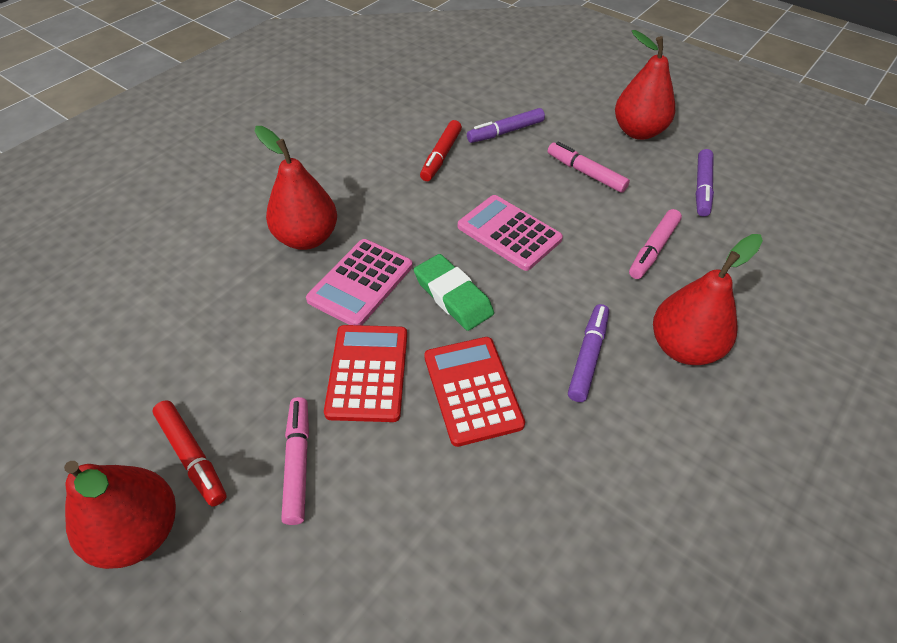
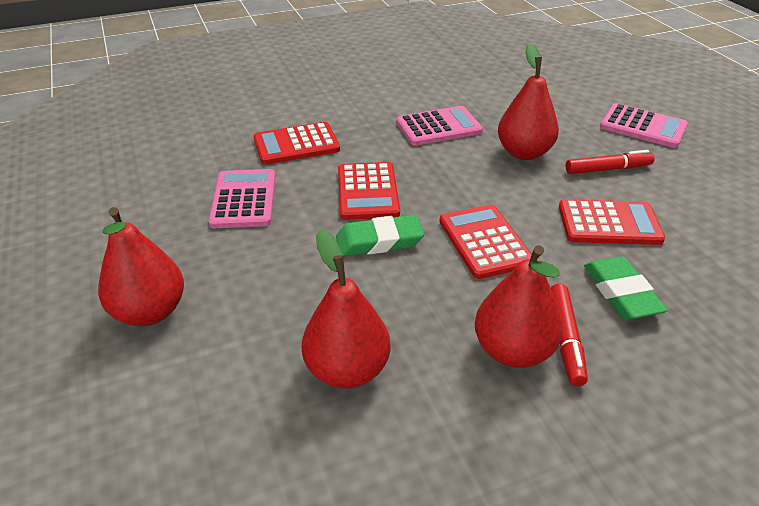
green eraser: [414,254,494,331] = 1 -> [336,215,424,256] [584,257,668,320] = 2
pink calculator: [306,239,413,325] [458,195,563,271] = 2 -> [209,169,275,228] [396,106,483,146] [600,103,688,148] = 3
pink marker: [281,397,309,525] [548,142,630,193] [629,209,682,279] = 3 -> none = 0
purple marker: [467,108,545,143] [568,304,609,402] [696,149,714,217] = 3 -> none = 0
red calculator: [324,325,407,422] [424,337,525,447] = 2 -> [253,122,340,165] [338,162,400,220] [439,205,532,279] [559,199,665,245] = 4

